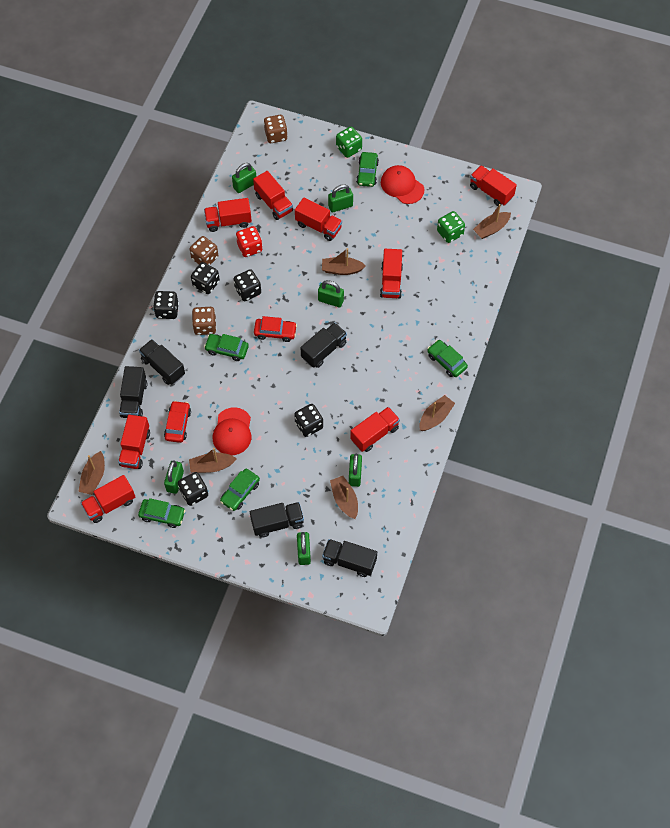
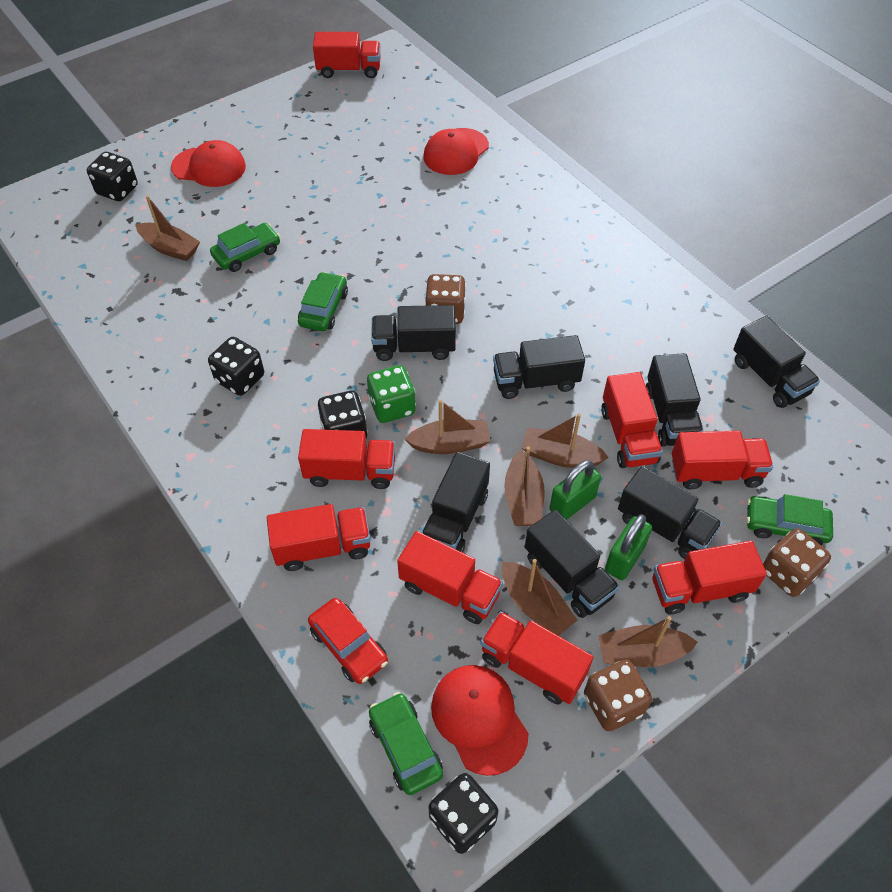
black dice: [153,291,179,319] [178,472,208,506] [191,262,220,294] [234,269,261,301] [294,404,323,437] = 5 -> [87,152,138,201] [208,337,264,396] [318,391,368,438] [429,773,498,854] = 4
black truck: [119,366,147,418] [139,339,185,385] [250,502,304,538] [301,322,347,368] [322,539,377,577] = 5 -> [371,305,456,361] [422,452,490,553] [493,335,585,399] [525,509,620,618] [618,466,722,559] [646,353,704,447] [733,316,820,408] = 7
green car: [138,498,186,528] [204,334,249,361] [220,469,260,511] [356,152,379,187] [427,340,468,377] = 5 -> [210,223,280,272] [298,272,348,331] [369,692,443,795] [747,494,833,546] = 4
green dice: [336,127,362,158] [437,211,465,243] = 2 -> [367,365,416,423] = 1
green padlock: [164,460,184,494] [232,163,256,193] [297,532,311,565] [318,280,344,307] [328,184,353,212] [349,453,362,487] = 6 -> [550,460,601,520] [605,514,652,580] = 2
red cap: [213,407,251,455] [381,165,424,204] = 2 -> [171,140,246,187] [424,128,489,175] [431,665,529,776] = 3
red car: [164,401,191,443] [254,316,297,342] = 2 -> [308,598,388,684] = 1
red dice: [236,226,262,257] = 1 -> none = 0

